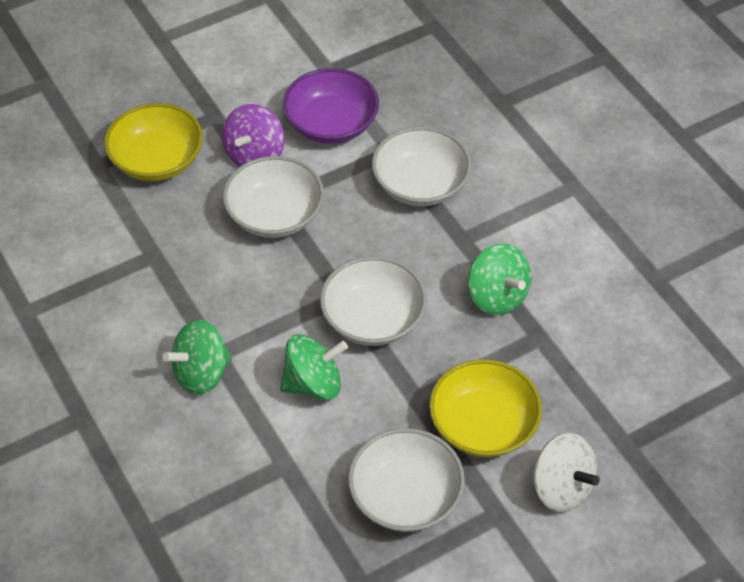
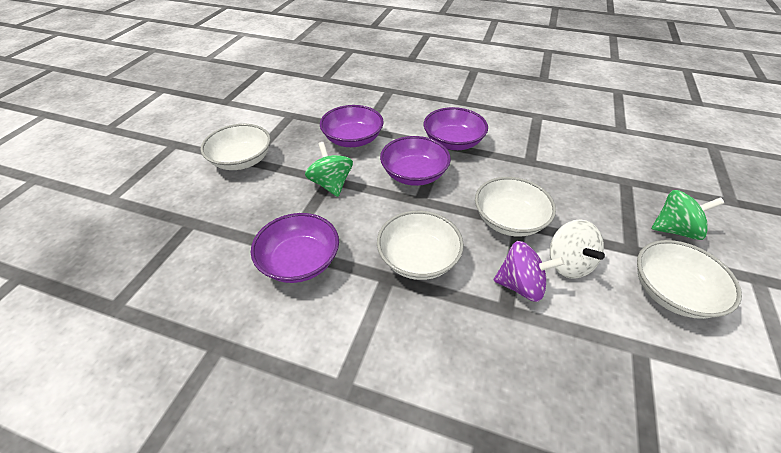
green spinning top: [163,320,232,395] [280,334,348,400] [468,243,531,315] = 3 -> [305,142,353,197] [652,190,724,240] = 2
purple bowl: [283,68,379,144] = 1 -> [251,213,339,283] [320,105,384,147] [380,136,451,186] [424,107,488,150] = 4
yellow bowl: [104,103,203,181] [429,359,542,457] = 2 -> none = 0

